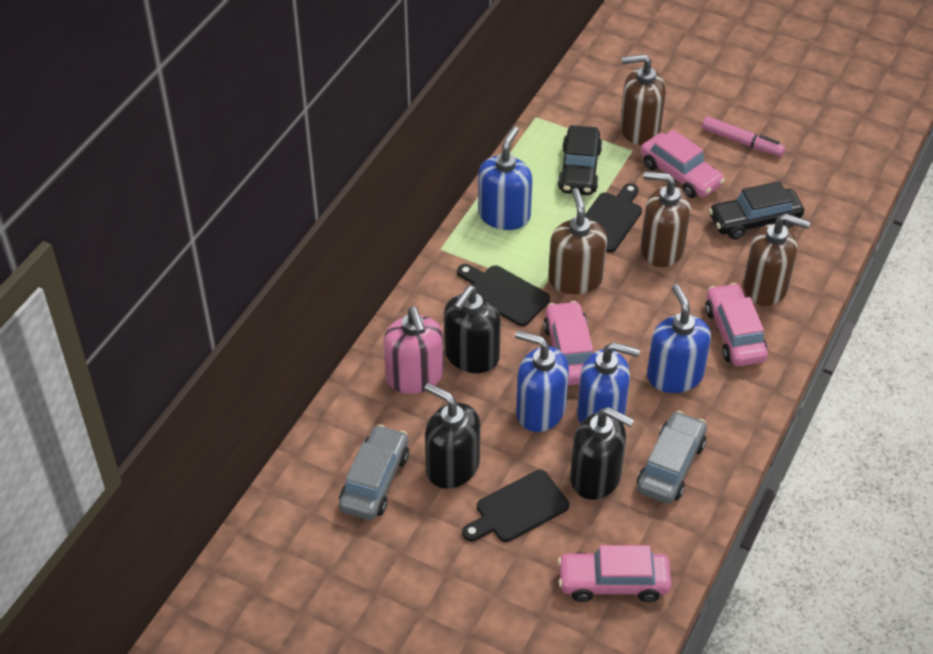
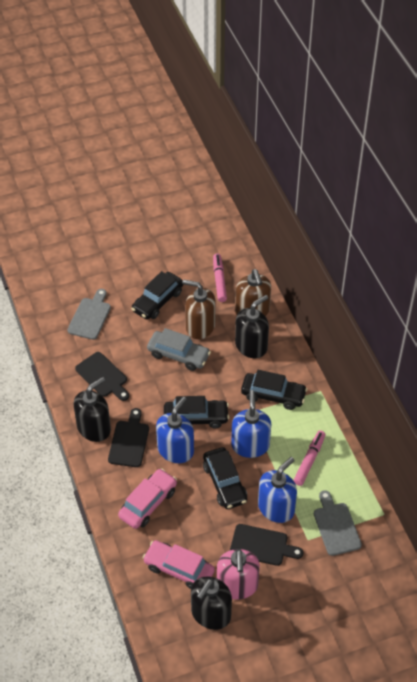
black car: [558,125,602,195] [709,181,804,240] = 2 -> [131,271,183,320] [164,396,229,429] [203,447,247,509] [241,370,307,410] = 4
blue soap dispenser: [478,126,532,230] [515,330,569,432] [577,342,640,423] [647,284,711,393] = 4 -> [156,397,194,463] [231,390,271,458] [258,457,297,523] = 3
brown soap dispenser: [548,188,607,294] [620,54,666,145] [641,171,691,267] [743,214,810,306] = 4 -> [182,279,216,339] [235,269,271,316] = 2
grey car: [339,424,409,520] [637,411,707,504] = 2 -> [147,328,211,371] = 1
grey cutting board: none = 0 -> [68,289,111,340] [314,490,362,556] = 2
pink car: [543,301,593,385] [558,545,671,602] [641,129,725,198] [705,283,768,366] = 4 -> [118,469,177,529] [142,540,215,589] = 2
pink marker: [702,116,785,157] = 1 -> [213,254,227,302] [293,430,326,486] = 2

